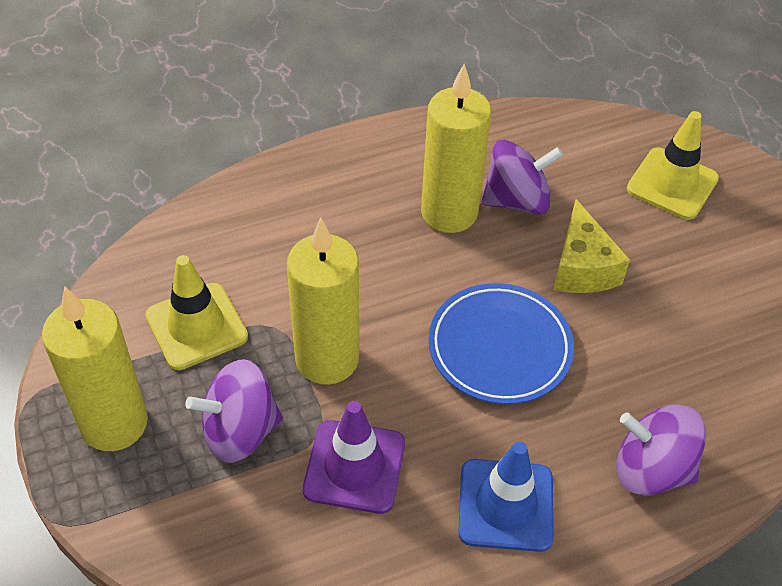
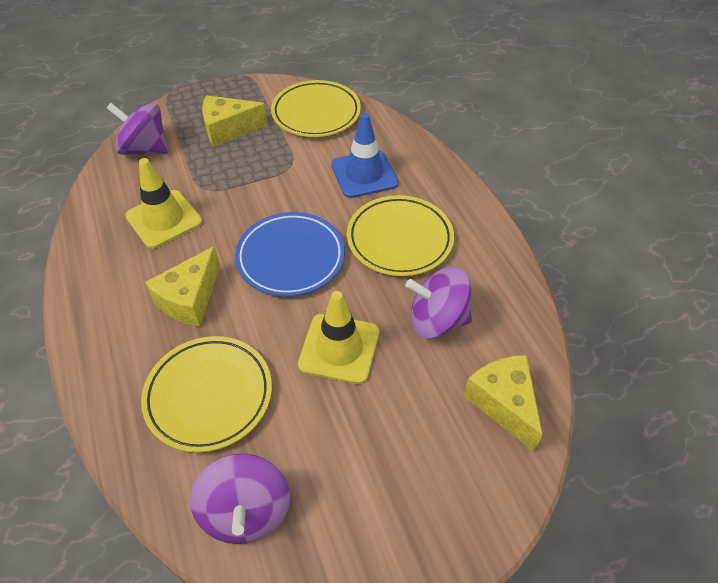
purple traffic cone: [303,401,405,514] = 1 -> none = 0
yellow candle: [42,287,148,451] [287,218,359,385] [421,64,491,233] = 3 -> none = 0
yellow cheese: [554,199,630,293] = 1 -> [145,246,220,326] [202,95,268,147] [464,355,543,451] = 3
yellow plate: none = 0 -> [141,336,272,452] [271,80,361,137] [347,195,454,276] = 3

